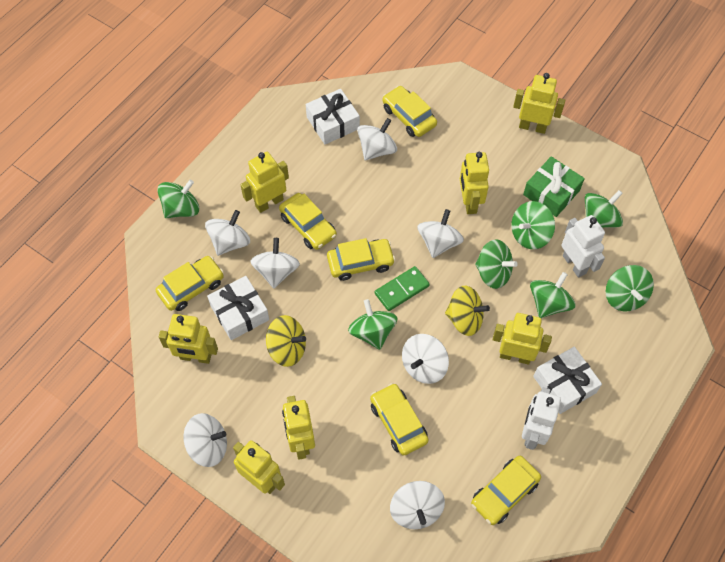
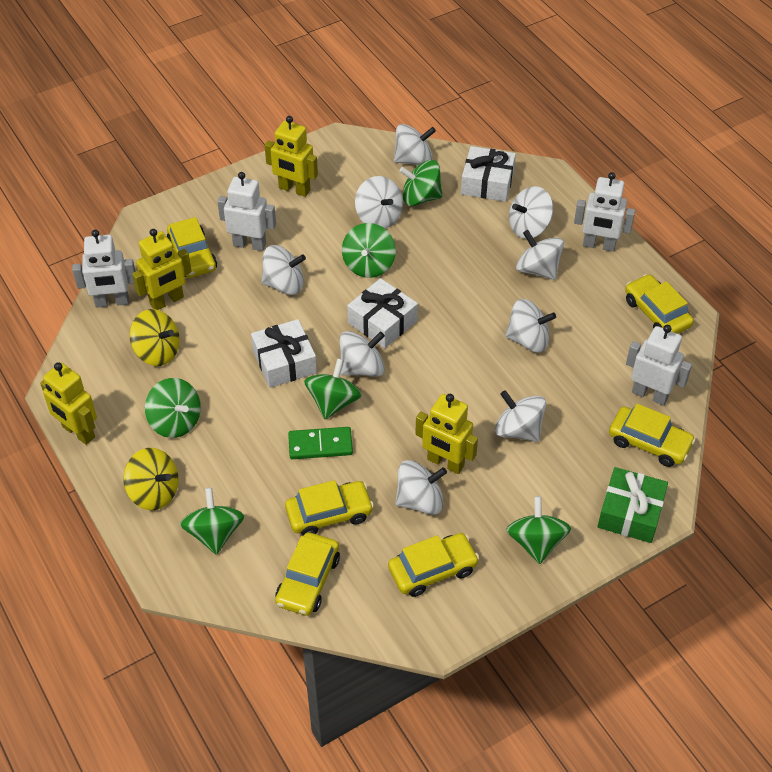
green spinning top: [157,180,199,218] [348,299,397,350] [475,239,518,289] [511,201,555,249] [530,272,575,318] [585,190,623,228] [606,265,654,312] = 7 -> [145,378,201,438] [180,488,244,555] [304,358,362,419] [342,223,396,278] [399,160,443,206] [506,496,571,564] = 6
white robot: [522,387,561,450] [561,215,605,278] = 2 -> [72,230,136,308] [217,172,276,251] [574,172,635,252] [626,325,692,406] = 4
white spinning top: [184,413,227,467] [205,210,250,256] [250,238,300,289] [357,118,397,160] [390,481,445,529] [402,334,449,384] [417,209,464,258] = 7 -> [261,245,306,295] [340,331,385,377] [355,176,403,229] [394,124,436,165] [395,460,447,515] [495,390,546,442] [505,299,556,353] [509,186,553,239] [516,230,564,280] = 9
yellow robot: [159,314,218,364] [233,440,285,494] [240,152,289,213] [282,396,315,460] [460,152,489,214] [493,313,552,365] [513,73,565,134] = 7 -> [40,362,97,445] [132,229,192,310] [265,116,318,197] [415,394,478,474] = 4

